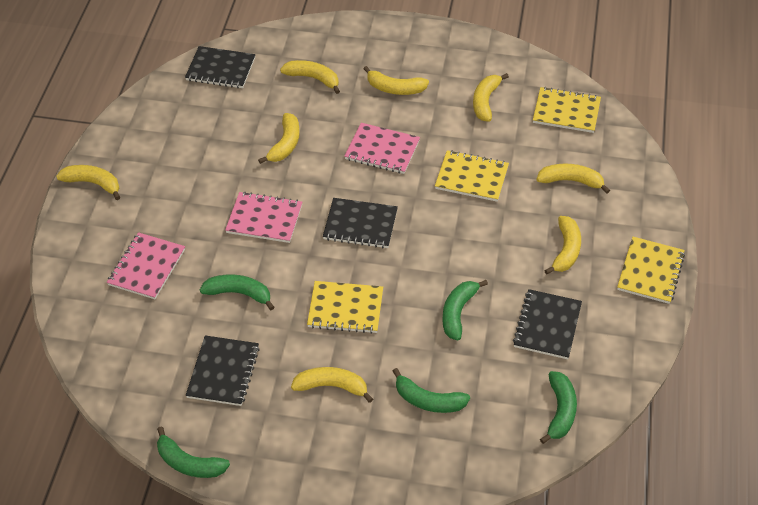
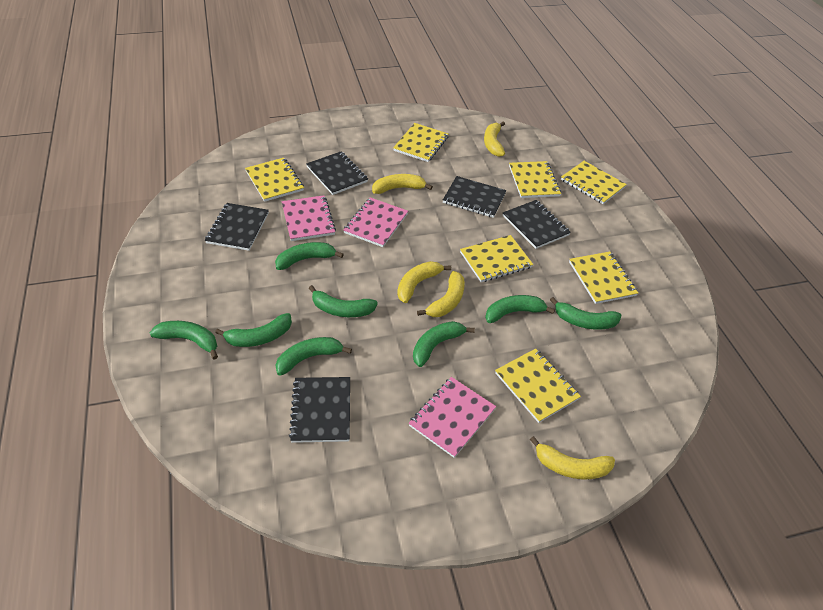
black notebook: [185,46,255,88] [186,336,260,406] [323,198,398,248] [513,289,582,359] = 4 -> [205,203,269,251] [289,377,350,443] [306,152,368,195] [443,176,507,218] [503,200,571,249] = 5
green banana: [157,426,230,478] [200,274,274,310] [393,368,470,413] [442,280,488,341] [540,371,577,444] = 5 -> [150,321,218,360] [215,313,292,347] [275,242,344,270] [275,337,352,376] [309,285,378,317] [413,321,475,367] [485,295,555,323] [550,297,621,330] = 8
yellow banana: [56,165,120,200] [258,113,300,164] [280,60,340,94] [291,367,373,403] [364,66,429,95] [473,73,509,122] [536,163,610,193] [544,216,581,275] = 8 -> [372,174,433,194] [397,261,451,303] [417,271,465,317] [484,122,505,157] [530,436,615,479] = 5
yellow notebook: [307,281,383,334] [435,150,509,202] [533,87,601,133] [617,237,685,304] = 4 -> [245,158,304,202] [393,123,448,162] [460,235,533,282] [495,349,581,423] [509,161,561,198] [561,161,627,204] [569,252,638,304] = 7

